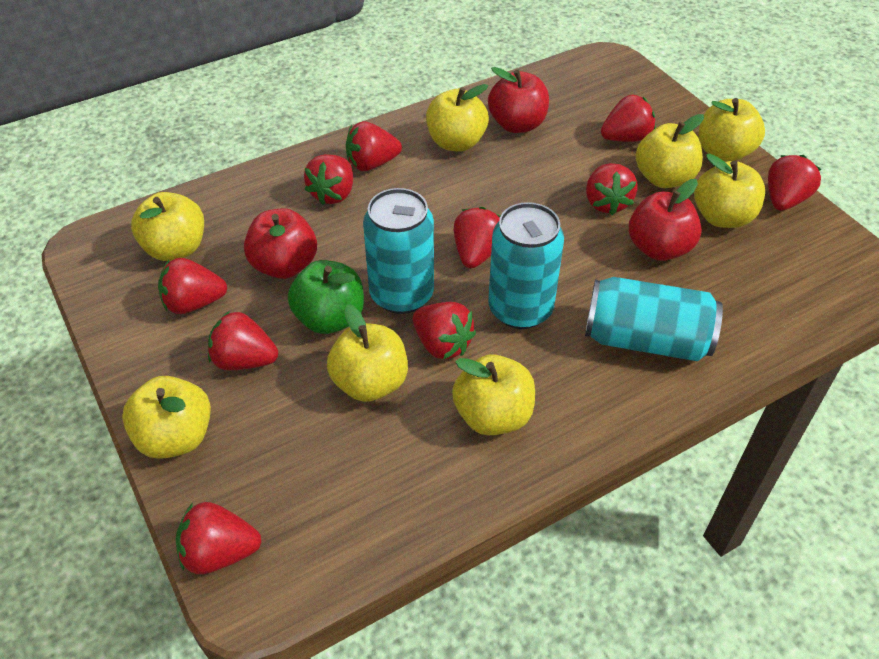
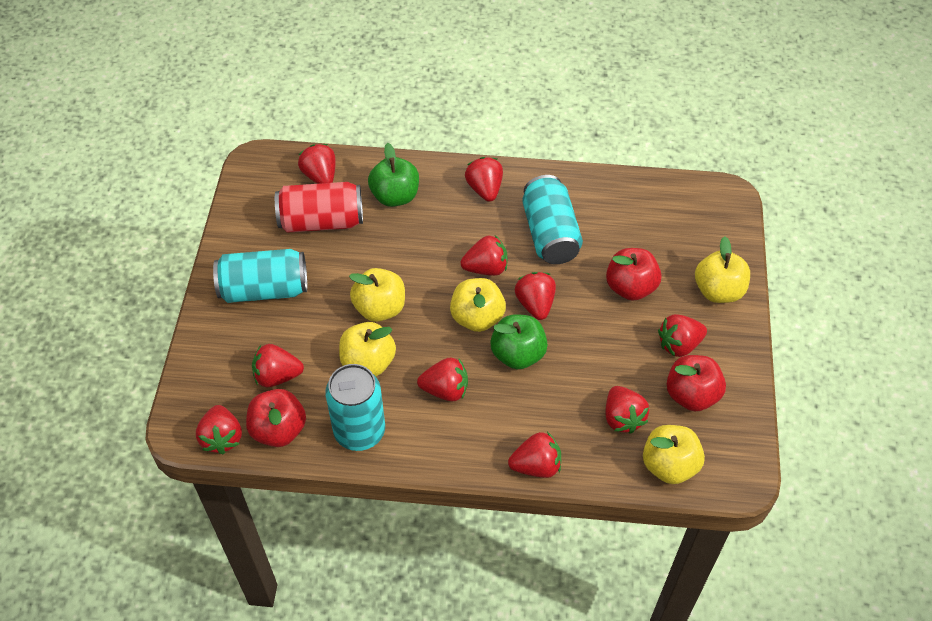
green apple: [288,260,364,334] = 1 -> [368,143,419,207] [490,314,548,369] = 2
red can: none = 0 -> [275,182,363,233] = 1
yellow apple: [122,376,211,459] [131,192,204,261] [327,304,408,402] [426,84,489,151] [452,354,535,436] [636,114,704,188] [694,154,765,228] [699,98,765,162] = 8 -> [339,322,396,376] [349,268,405,322] [450,278,506,332] [643,425,705,484] [695,236,750,303] = 5

